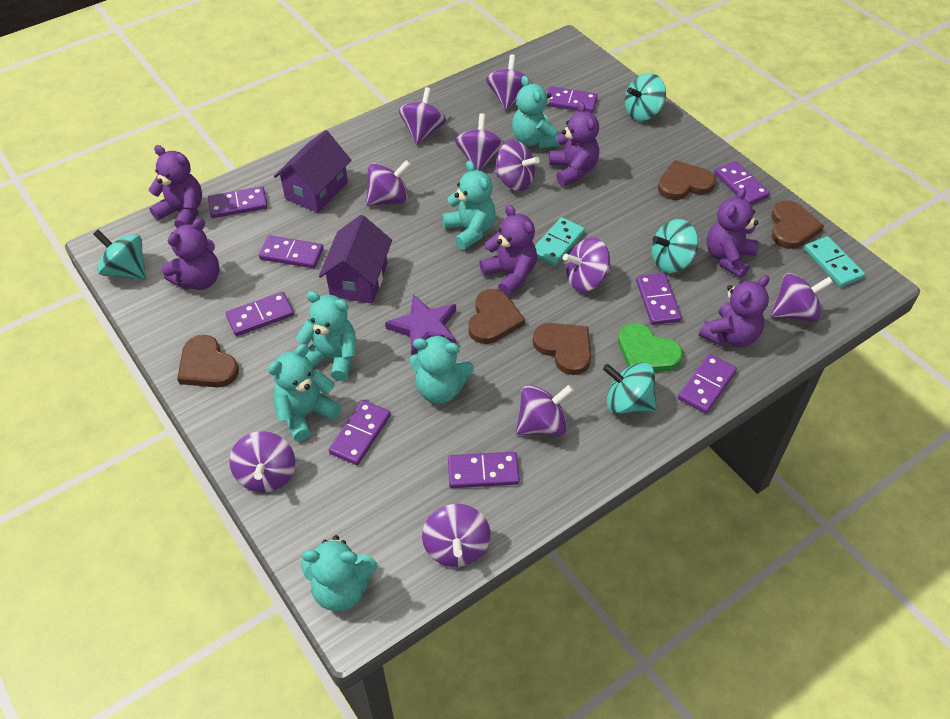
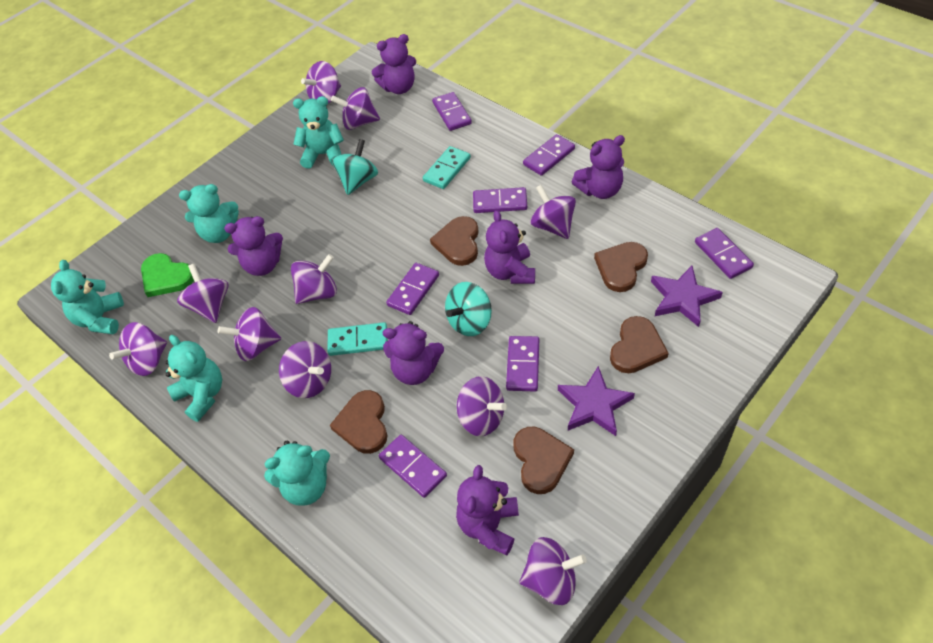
purple domino: [208,186,268,218] [226,292,294,336] [259,235,324,268] [329,400,391,465] [448,452,520,488] [546,86,598,113] [636,273,681,325] [678,354,737,414] [714,161,770,205] = 9 -> [379,435,447,498] [386,263,439,315] [432,92,472,131] [473,187,527,213] [506,336,539,391] [523,134,575,176] [695,228,754,279] = 7
purple house: [274,130,352,213] [319,215,392,304] = 2 -> none = 0
purple star: [385,294,456,356] = 1 -> [558,366,635,436] [651,266,723,327] = 2
turquoise spinning top: [93,230,146,280] [603,362,657,414] [625,73,666,121] [652,219,698,273] = 4 -> [332,139,378,195] [445,282,492,336] = 2
turquoise teddy bear: [268,344,341,441] [296,291,356,381] [301,535,377,611] [409,335,474,404] [442,161,496,250] [512,76,560,149] = 6 -> [51,260,124,334] [166,335,222,422] [179,184,239,243] [264,441,330,506] [293,96,344,169] = 5

